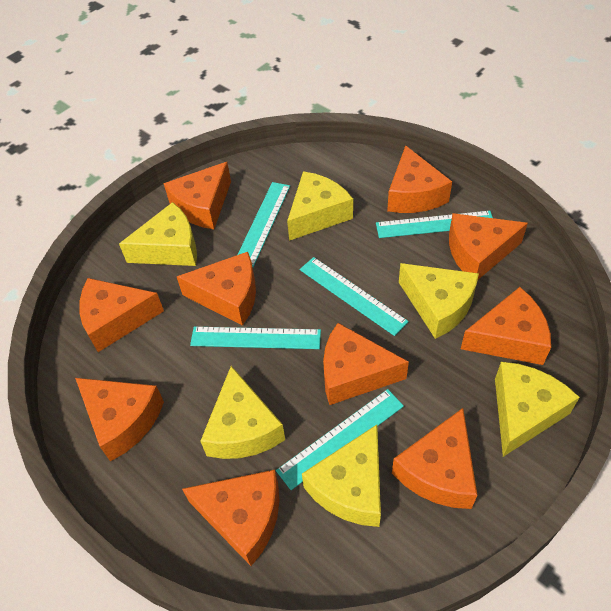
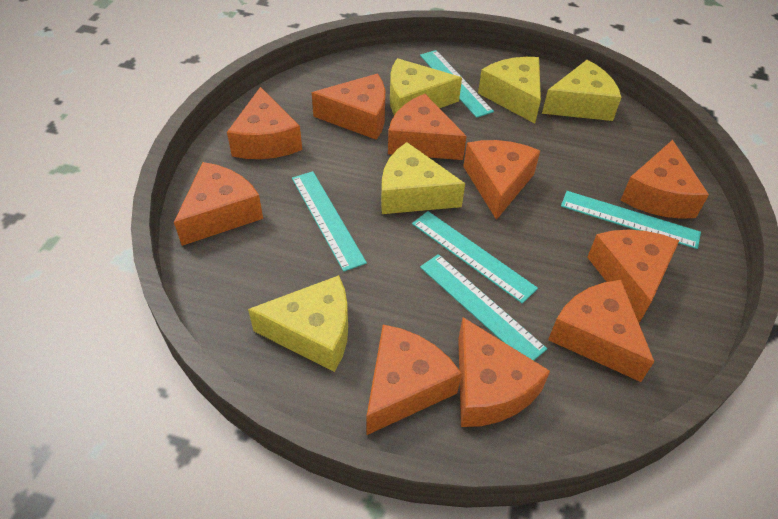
yellow cheese: [119,202,197,266] [200,366,285,459] [287,171,353,241] [302,425,381,527] [399,263,479,339] [495,362,580,457] = 6 -> [248,275,348,372] [381,142,465,214] [390,58,462,115] [478,57,541,124] [542,60,621,121] = 5

